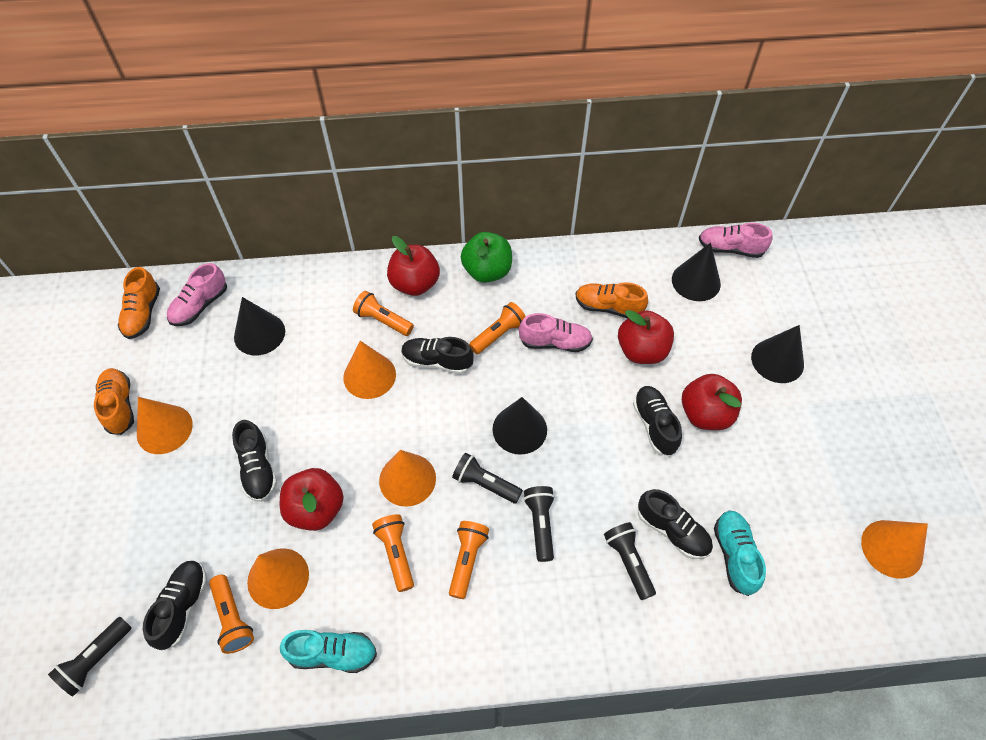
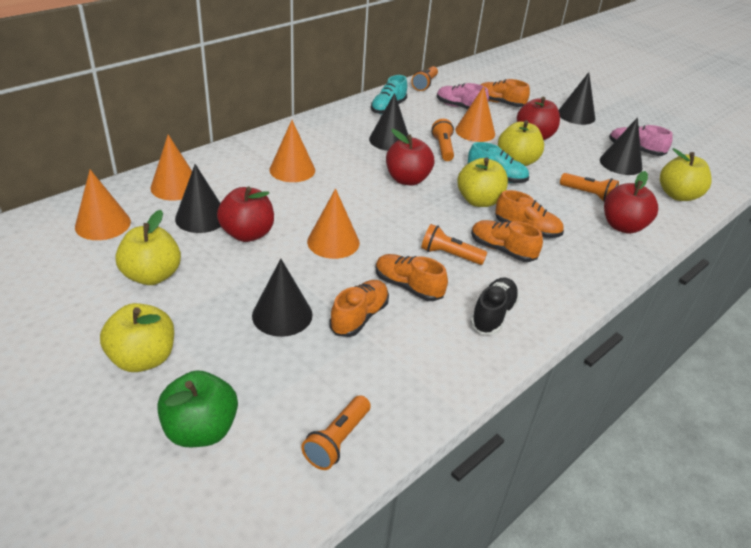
black cone: [234,297,285,356] [492,397,547,455] [672,243,721,301] [751,325,804,383] = 4 -> [175,164,221,233] [252,259,312,337] [369,93,408,151] [559,72,595,125] [600,117,642,175] = 5
black flashlight: [48,617,132,697] [452,453,523,504] [523,486,555,562] [604,522,656,600] = 4 -> none = 0
black shoe: [143,561,207,651] [232,420,277,502] [401,337,474,374] [633,386,682,456] [638,489,713,559] = 5 -> [470,277,519,335] = 1
orange shoe: [94,368,134,435] [118,267,160,339] [576,282,648,318] = 3 -> [330,280,389,337] [376,254,448,301] [471,220,543,262] [481,79,530,107] [495,190,564,238] = 5
pink shoe: [167,263,227,326] [519,313,593,352] [699,223,772,258] = 3 -> [437,83,489,109] [609,125,673,156] = 2
yellow apple: none = 0 -> [100,303,174,372] [115,210,181,285] [457,157,508,207] [498,120,544,166] [660,148,711,201] = 5

